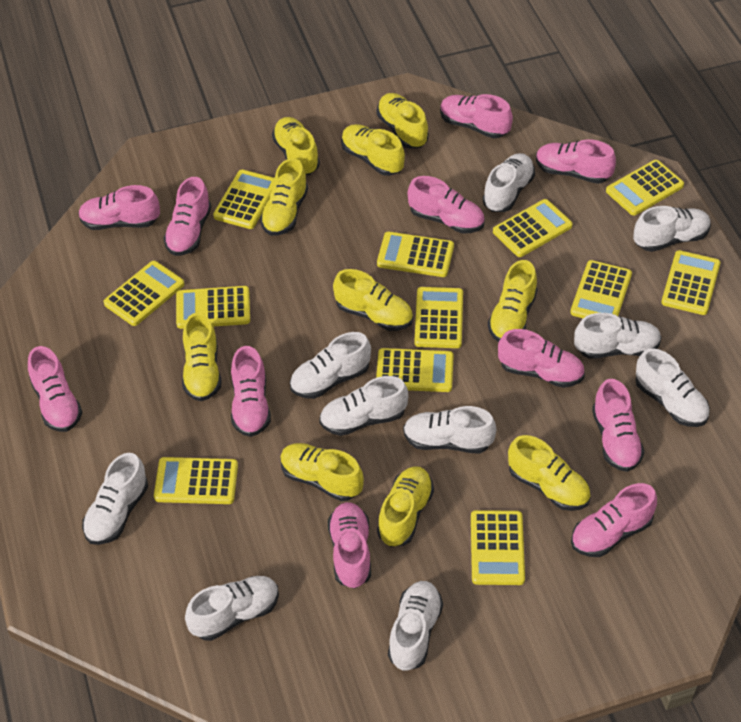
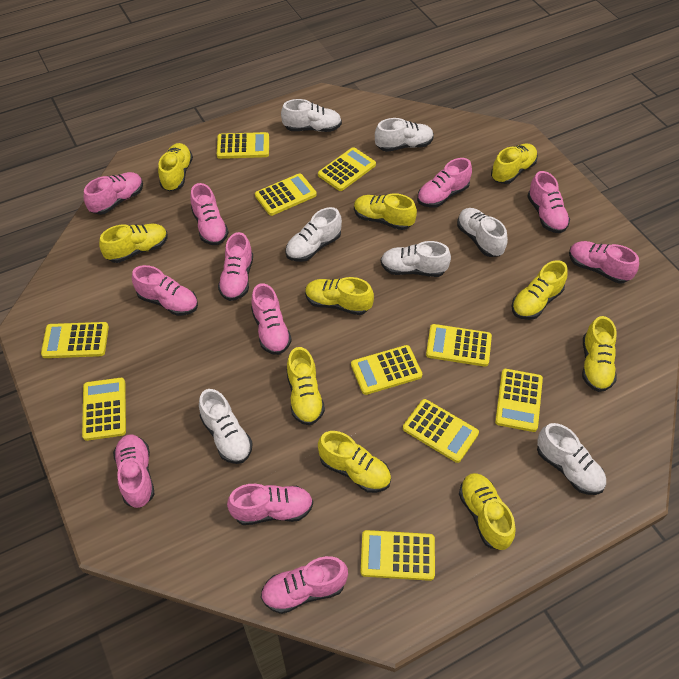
white shoe: [82,453,148,545] [185,576,279,641] [290,332,371,399] [319,376,408,436] [388,581,443,671] [403,406,496,454] [483,153,535,212] [574,313,662,359] [633,206,711,252] [635,348,710,427] = 10 -> [199,389,253,464] [281,99,342,132] [285,207,342,262] [375,118,434,152] [381,241,451,277] [457,208,508,257] [537,423,606,495] = 7
yellow calculator: [103,261,184,326] [154,457,238,504] [176,286,250,329] [213,170,274,229] [376,348,454,392] [377,232,454,277] [415,287,463,348] [471,510,525,585] [493,199,573,257] [570,260,632,318] [606,160,684,215] [661,250,721,315] = 12 -> [41,322,109,358] [82,378,126,441] [217,132,269,159] [255,173,317,216] [318,147,376,191] [351,345,422,395] [361,530,435,581] [403,399,479,463] [426,324,492,367] [495,369,543,432] = 10

